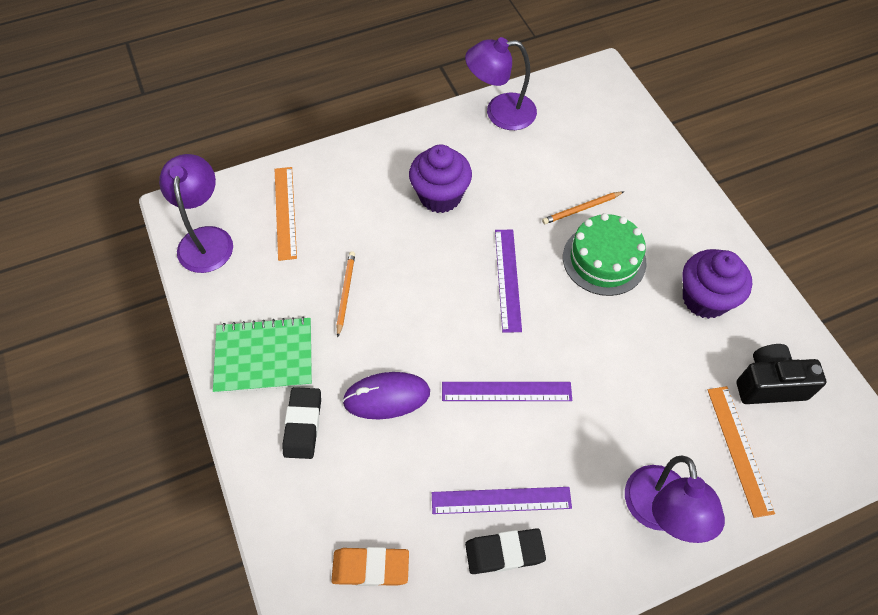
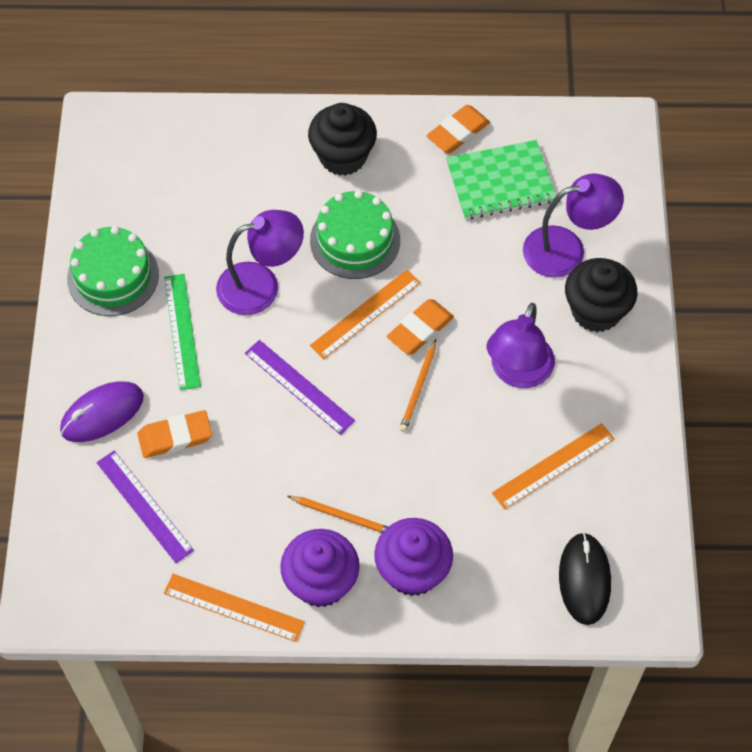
black camera: [737,344,826,404] = 1 -> none = 0
black cupcake: none = 0 -> [308,103,377,176] [565,258,638,332] = 2
black eraser: [282,387,321,459] [465,528,546,574] = 2 -> none = 0
black mouse: none = 0 -> [559,532,611,625] = 1
green cake: [563,213,647,296] = 1 -> [67,226,159,316] [310,190,400,279] = 2
green ruler: none = 0 -> [164,274,201,390] = 1
orange eraser: [331,547,409,586] = 1 -> [137,410,212,458] [387,299,454,354] [426,105,490,153] = 3
orange ruler: [275,167,297,261] [708,386,775,518] = 2 -> [164,574,305,642] [310,270,421,359] [492,423,615,510] = 3
purple ruler: [432,487,572,514] [442,382,572,401] [495,229,522,333] = 3 -> [96,451,194,563] [245,340,355,435] = 2

